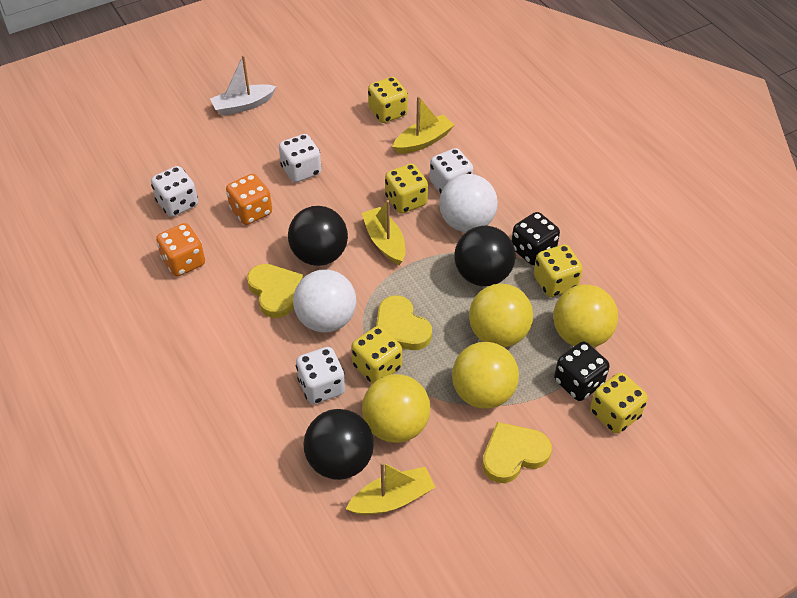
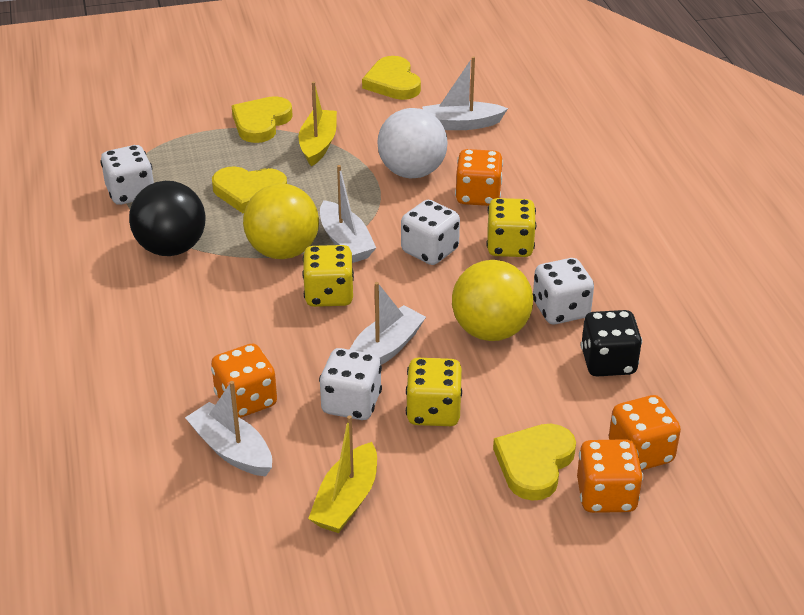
black ball: [288,206,348,266] [303,409,374,480] [454,226,515,286] = 3 -> [129,181,205,256] = 1
black dice: [512,212,560,265] [554,342,610,401] = 2 -> [581,310,642,376] = 1
orange dice: [156,223,205,277] [226,174,272,225] = 2 -> [211,344,277,418] [455,149,503,206] [577,439,643,513] [609,395,681,470] = 4
white ball: [293,270,356,333] [439,174,498,232] = 2 -> [378,108,447,178] = 1
white boat: [210,55,276,116] = 1 -> [185,381,272,476] [320,165,376,263] [350,282,426,365] [422,56,508,130] = 4
yellow ball: [362,374,430,443] [452,342,519,409] [469,284,533,347] [553,285,618,348] = 4 -> [243,183,319,259] [452,260,533,341] = 2
yellow boat: [346,462,436,515] [361,200,406,265] [393,96,454,154] = 3 -> [299,81,337,166] [308,415,377,533] = 2
yellow dice: [351,326,402,384] [368,77,408,123] [385,164,428,214] [534,244,583,297] [590,373,648,433] = 5 -> [302,245,354,307] [406,358,462,426] [486,198,536,257] = 3
yellow heart: [247,264,303,318] [376,295,432,350] [482,422,552,483] = 3 -> [212,166,287,213] [232,96,293,143] [362,56,421,100] [493,424,576,501] = 4

